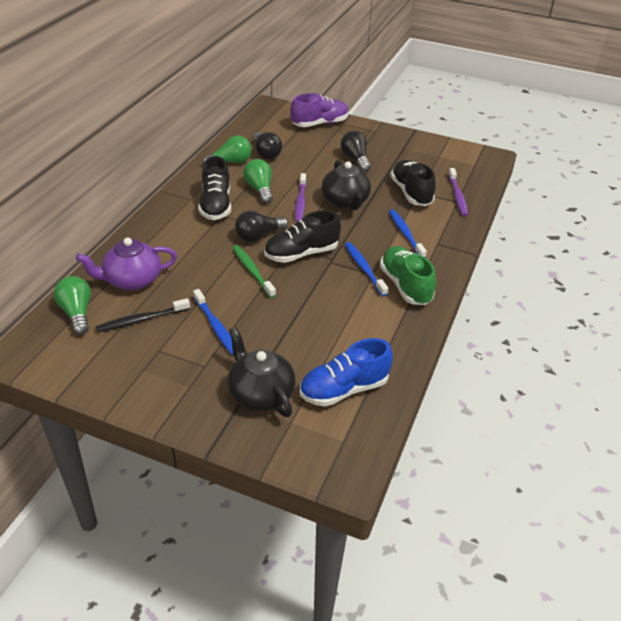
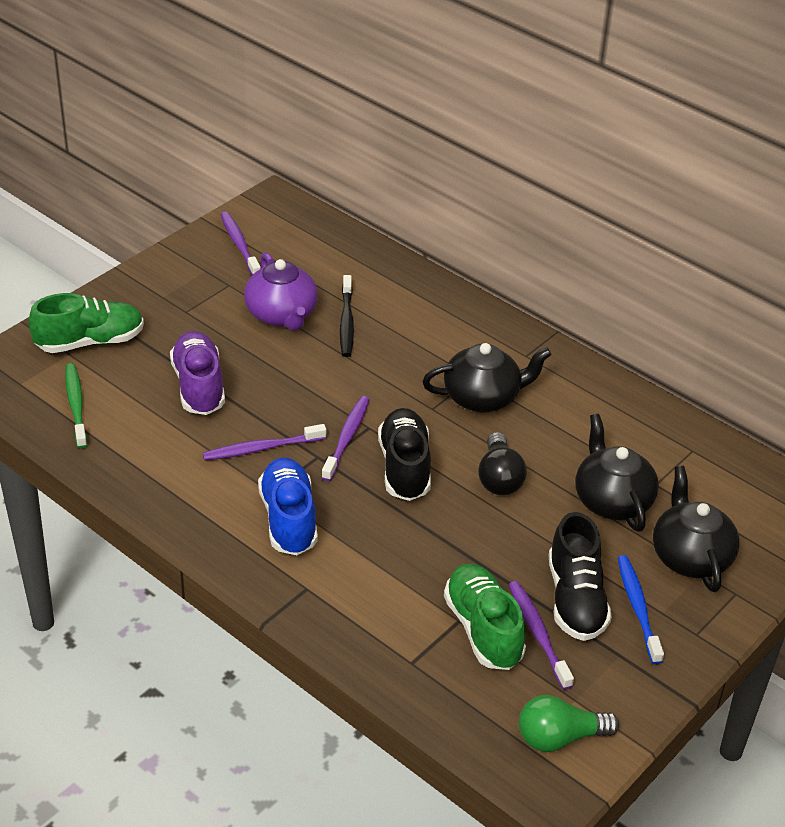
black light bulb: [235,211,289,242] [253,132,282,159] [341,131,371,172] = 3 -> [478,432,527,495] = 1
black shoe: [198,156,231,220] [264,210,341,263] [390,160,436,206] = 3 -> [378,408,431,501] [549,512,612,641] = 2
black teapot: [228,327,295,417] [322,160,371,210] = 2 -> [422,343,551,412] [575,414,659,532] [653,466,739,592] = 3
blue toothbrush: [193,289,233,355] [345,242,388,296] [389,209,427,258] = 3 -> [618,555,664,664] = 1
green light bulb: [54,276,91,335] [202,136,251,165] [243,159,273,204] = 3 -> [519,695,619,752] = 1
green shoe: [380,246,436,305] = 1 -> [29,293,144,353] [444,564,526,670] = 2
purple toothbrush: [295,173,306,223] [448,168,468,216] = 2 -> [203,424,326,461] [221,212,261,275] [322,396,370,481] [509,581,574,690] = 4

